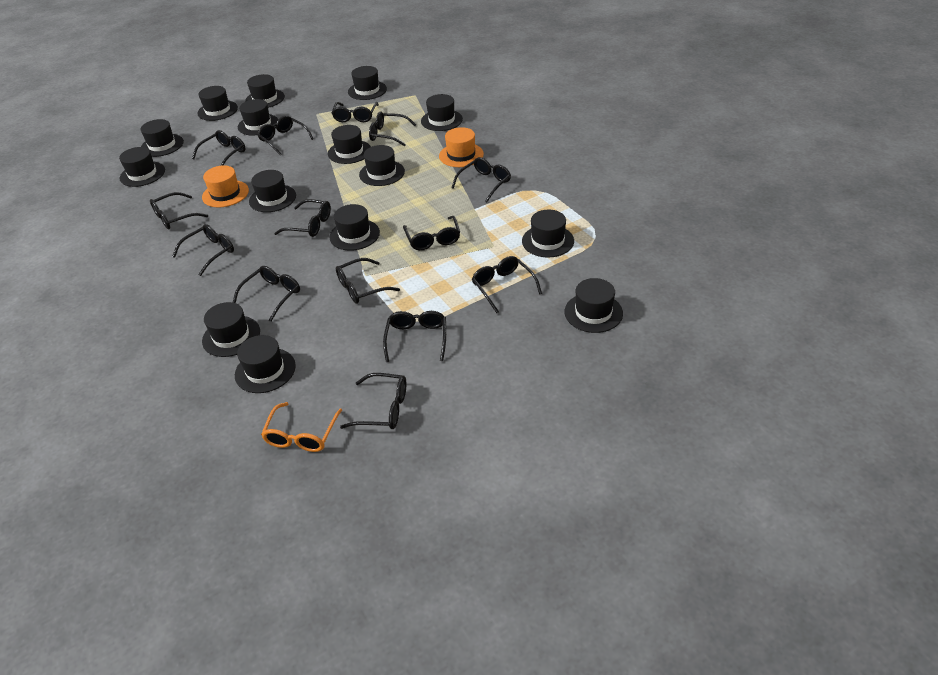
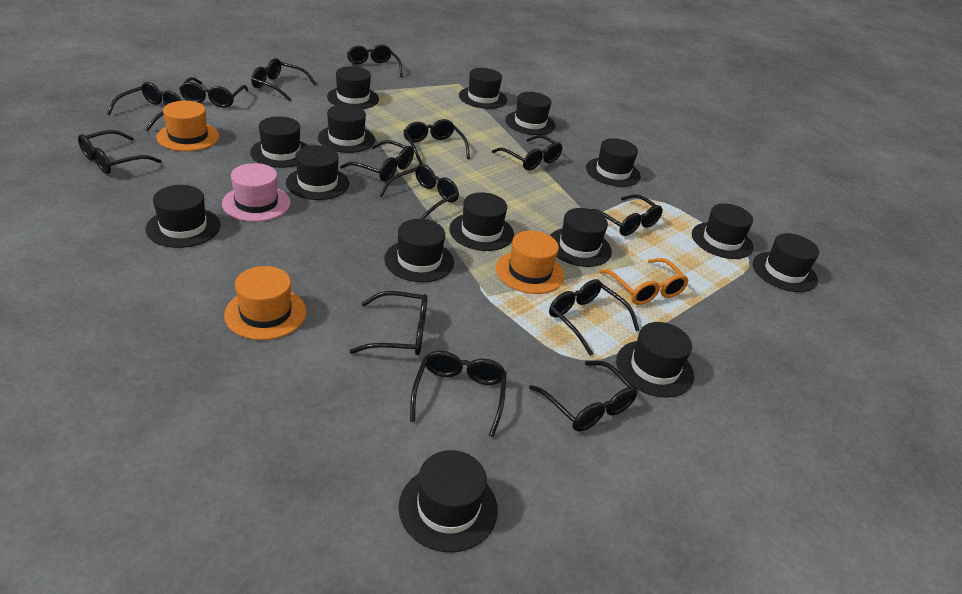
orange hat: [202,165,249,208] [439,127,484,167] = 2 -> [156,101,220,151] [224,266,306,340] [496,231,564,294] = 3
pink hat: none = 0 -> [222,163,291,222] = 1

